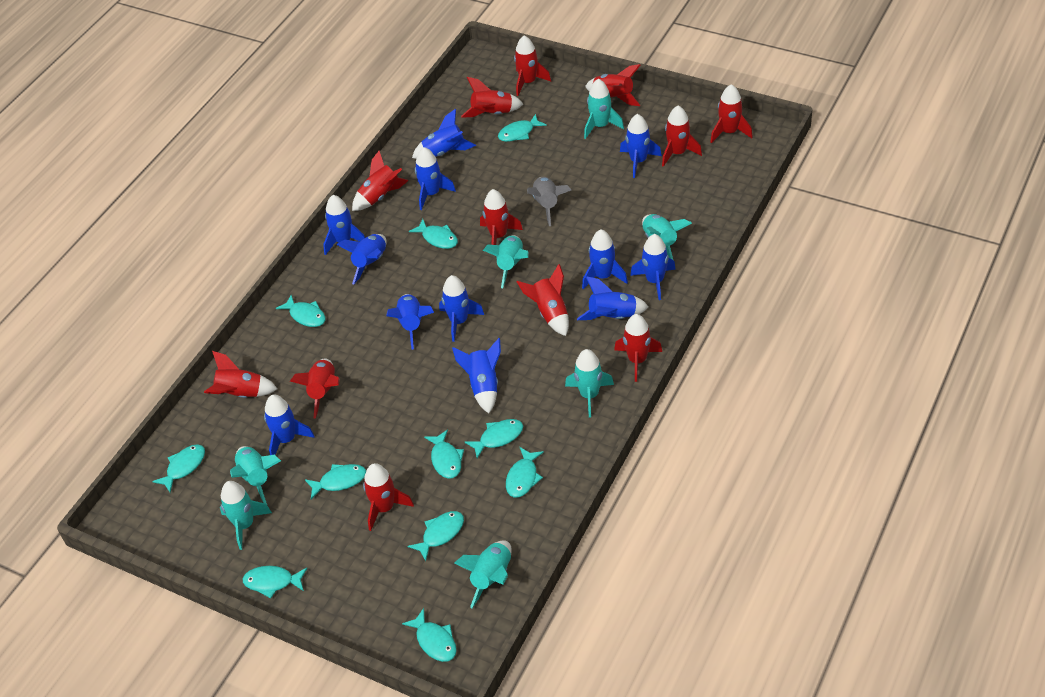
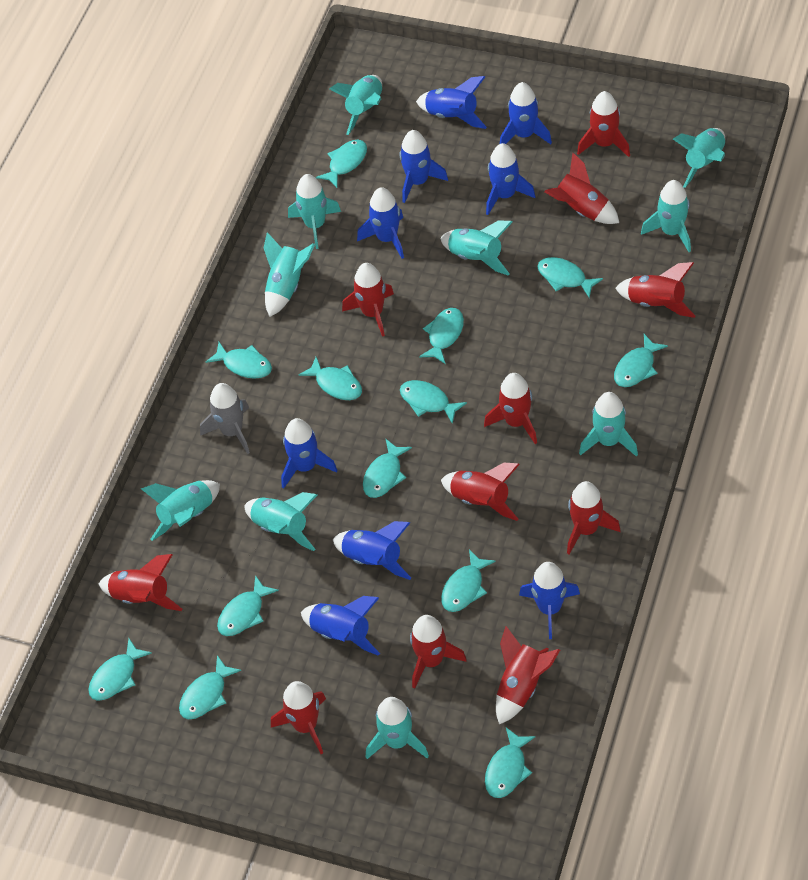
blue rocket: [264,394,314,455] [323,195,365,255] [336,234,387,285] [386,294,434,350] [412,109,476,159] [415,147,456,210] [439,275,484,342] [452,338,501,413] [577,276,648,320] [582,229,628,289] [620,114,662,178] [630,234,676,300] = 12 -> [281,418,338,489] [301,596,380,656] [333,521,411,580] [357,187,404,259] [399,130,448,203] [416,76,487,129] [486,143,536,215] [500,82,552,144] [519,562,580,639] = 9
red rocket: [204,351,277,398] [290,359,340,419] [352,151,408,211] [363,463,414,531] [461,77,523,118] [480,189,523,245] [514,35,551,96] [517,264,569,336] [585,64,640,106] [614,314,662,382] [662,106,702,167] [710,84,753,143] = 12 -> [99,554,182,611] [271,681,326,754] [342,263,394,337] [410,615,467,689] [441,463,520,521] [484,373,537,444] [496,626,560,724] [544,153,619,224] [567,481,621,554] [577,91,630,157] [616,262,695,318] = 11
turquoise fish: [152,444,205,493] [243,566,307,598] [276,295,326,327] [305,464,366,499] [402,608,457,662] [407,511,464,561] [409,219,458,249] [424,429,464,479] [465,419,523,459] [498,114,547,142] [506,447,544,497] = 11 -> [88,638,152,701] [179,655,241,719] [206,342,272,379] [217,575,279,636] [299,357,362,400] [316,140,367,188] [363,439,412,498] [400,380,467,424] [419,308,464,364] [441,550,496,612] [485,727,535,798] [537,257,603,298] [614,334,668,387] = 13
turquoise rocket: [220,481,272,550] [230,446,281,504] [454,540,512,608] [482,235,529,288] [565,349,614,417] [584,79,624,139] [642,214,692,260] = 7 -> [141,480,220,541] [244,492,317,551] [264,232,315,317] [288,174,341,249] [330,75,382,135] [366,697,429,759] [440,221,512,276] [579,392,638,457] [641,180,691,252] [673,128,725,188] = 10

